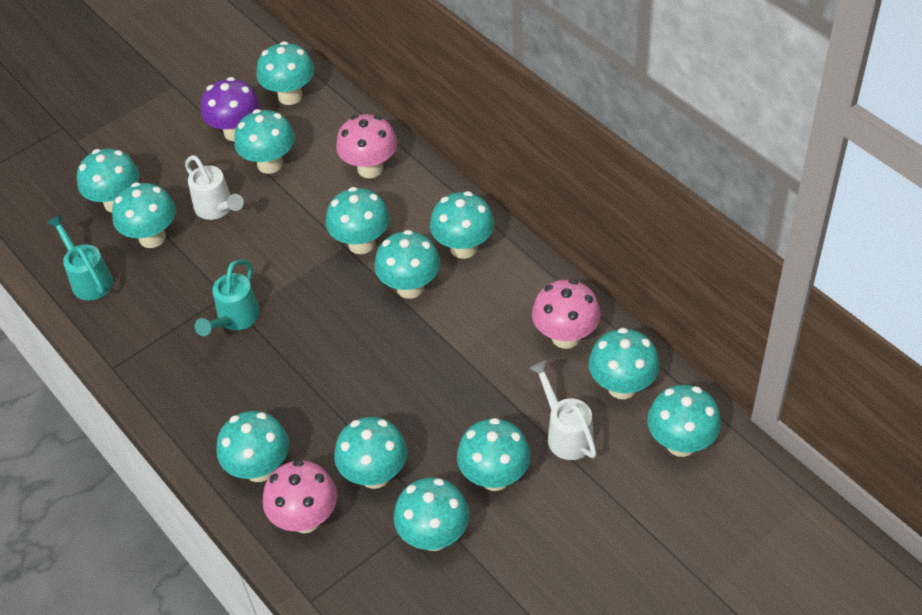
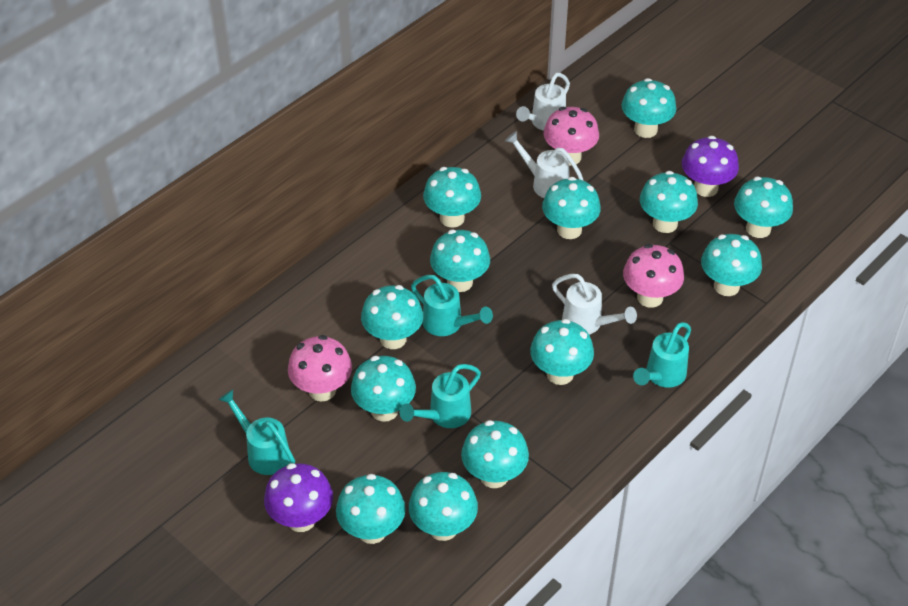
purple mushroom: [201,77,260,141] = 1 -> [264,463,333,532] [682,136,739,197] = 2
turquoise watering can: [47,215,113,301] [195,260,260,336] = 2 -> [218,389,295,475] [400,364,481,428] [411,275,493,336] [633,322,691,388] = 4
white watering can: [185,155,244,220] [529,360,597,460] = 2 -> [505,131,584,198] [516,73,570,131] [552,274,637,335] = 3

